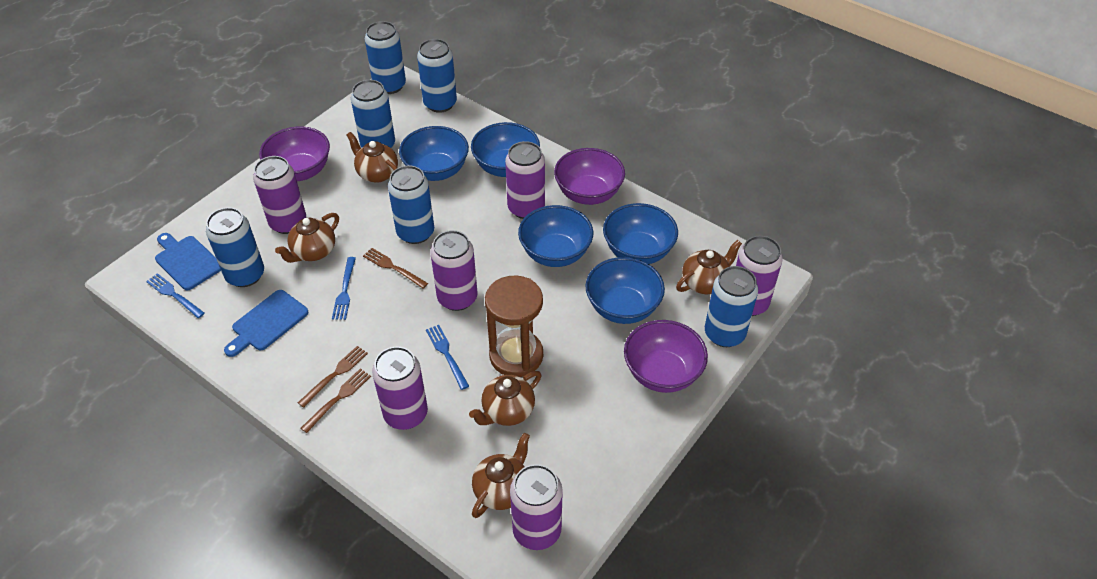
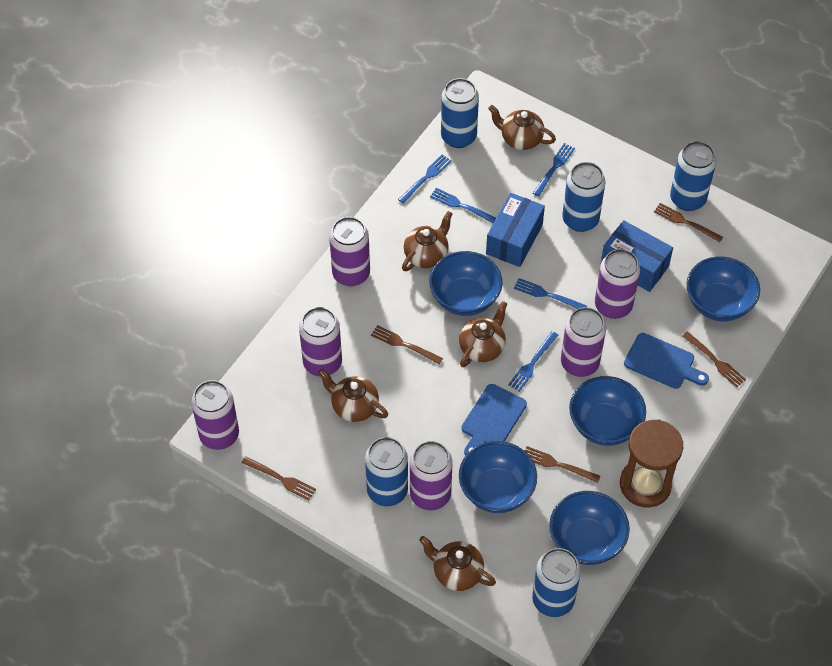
blue box: none = 0 -> [486,193,545,267] [601,220,673,292] = 2
blue can: [206,207,264,287] [351,80,395,148] [365,21,406,94] [388,165,434,244] [417,39,457,113] [705,266,758,347] = 6 -> [365,437,408,506] [441,78,479,148] [532,548,581,617] [562,162,605,232] [670,141,716,211] = 5
blue fork: [146,273,205,318] [332,257,356,320] [426,325,469,390] = 3 -> [398,154,452,204] [430,188,496,223] [508,331,558,392] [514,278,587,309] [533,143,575,196] = 5
brown fork: [298,346,368,408] [301,368,371,433] [363,248,428,289] = 3 -> [242,456,316,500] [371,325,443,364] [525,446,601,483] [654,203,723,243] [683,331,746,387] = 5
purple bowl: [259,126,330,181] [554,148,625,205] [624,320,708,393] = 3 -> none = 0

